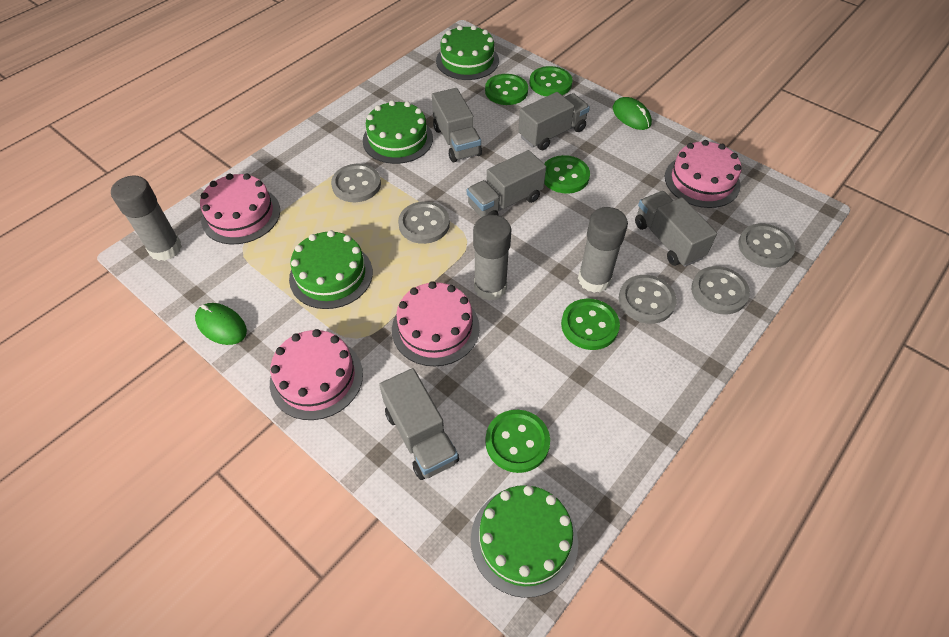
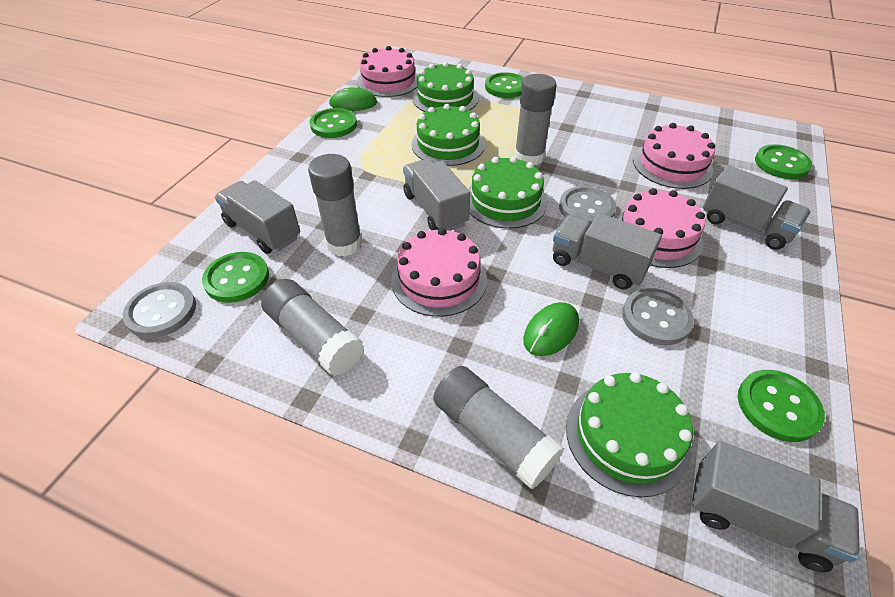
grey button: [331,164,381,202] [398,201,450,244] [619,275,677,324] [691,266,750,314] [738,224,795,268] = 5 -> [123,282,196,338] [559,186,616,223] [622,288,694,345] = 3
grey glue stick: [111,176,182,261] [473,215,512,301] [578,207,628,293] = 3 -> [261,279,364,376] [308,154,363,257] [433,366,564,489] [515,74,557,165] = 4

